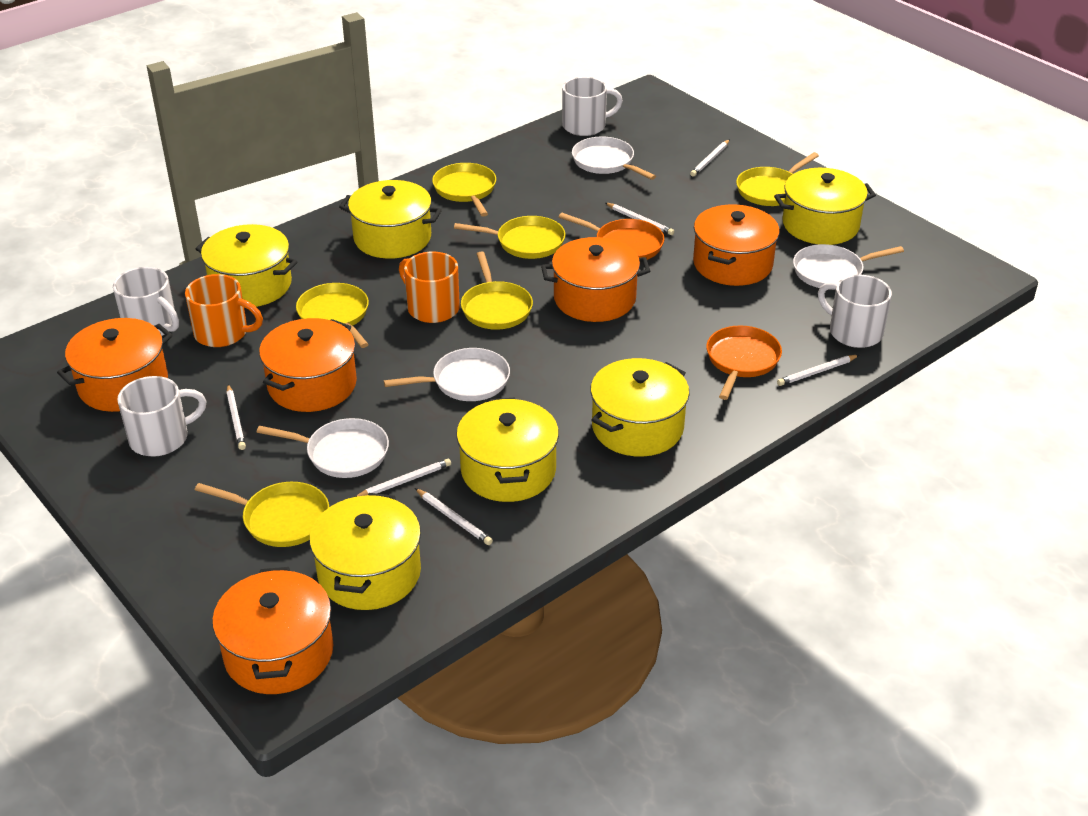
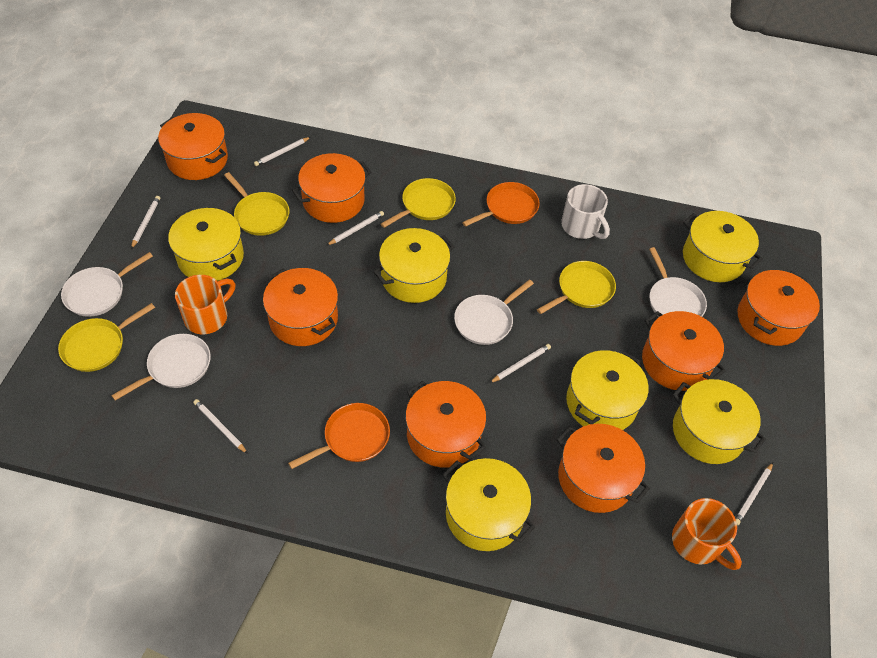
orange pot: [57,318,172,412] [212,567,333,694] [259,318,357,412] [541,237,650,322] [693,204,780,286] = 5 -> [158,113,228,180] [263,268,338,346] [292,153,371,223] [405,381,486,468] [556,424,650,513] [642,311,726,391] [738,270,820,346] = 7
white mug: [113,267,179,336] [117,376,207,457] [562,77,623,136] [818,275,892,348] = 4 -> [561,184,610,239] = 1
yellow pan: [195,482,329,547] [296,283,369,348] [432,163,496,217] [454,216,565,259] [461,251,533,330] [736,152,819,206] = 6 -> [58,303,155,372] [224,172,289,236] [381,178,456,228] [537,261,616,314] = 4

